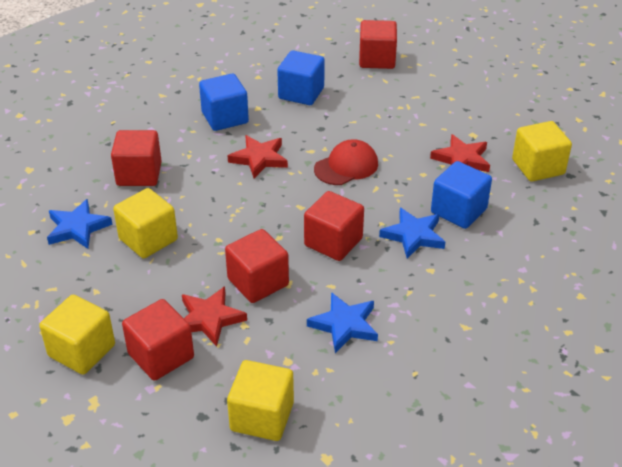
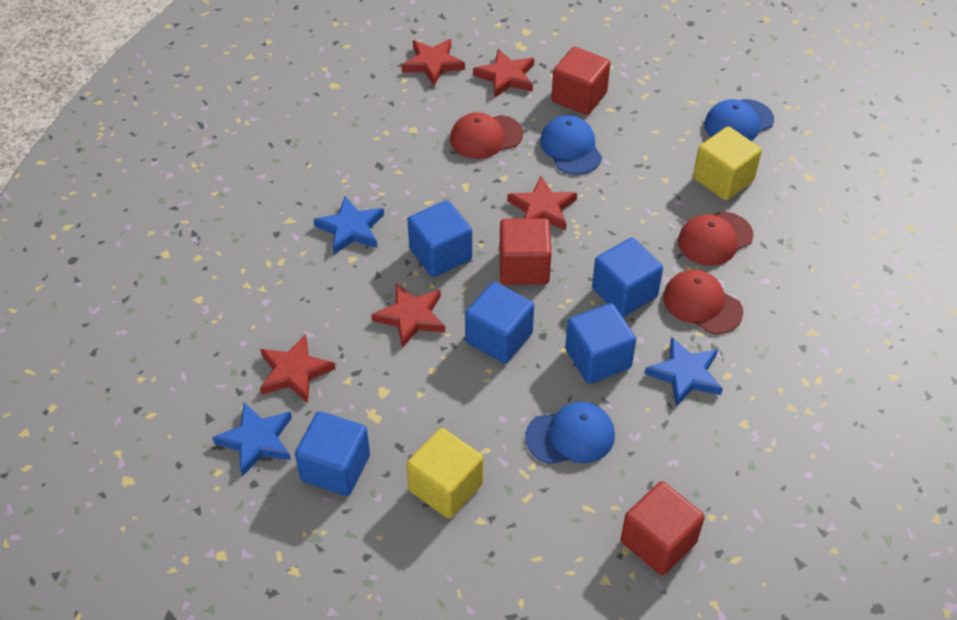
blue cap: none = 0 -> [525,402,615,464] [540,115,602,175] [704,99,774,141] = 3
blue cube: [199,74,249,131] [277,50,325,105] [431,161,492,229] = 3 -> [295,411,370,496] [407,200,472,277] [465,282,534,364] [565,303,636,384] [592,237,663,317] = 5
red cap: [314,139,378,185] = 1 -> [450,112,523,159] [663,270,743,334] [678,212,753,266] = 3
red cube: [111,130,162,186] [122,299,194,381] [225,229,289,303] [304,191,364,261] [359,20,397,69] = 5 -> [499,218,552,285] [551,47,610,115] [621,481,705,575] = 3
red star: [182,286,247,347] [228,135,288,178] [430,134,490,172] = 3 -> [260,334,335,403] [371,283,445,348] [401,39,465,86] [473,49,534,98] [507,176,577,231] = 5
yellow cube: [39,295,115,375] [113,188,178,258] [227,360,294,441] [512,121,572,182] = 4 -> [406,428,483,519] [693,126,762,200] = 2

